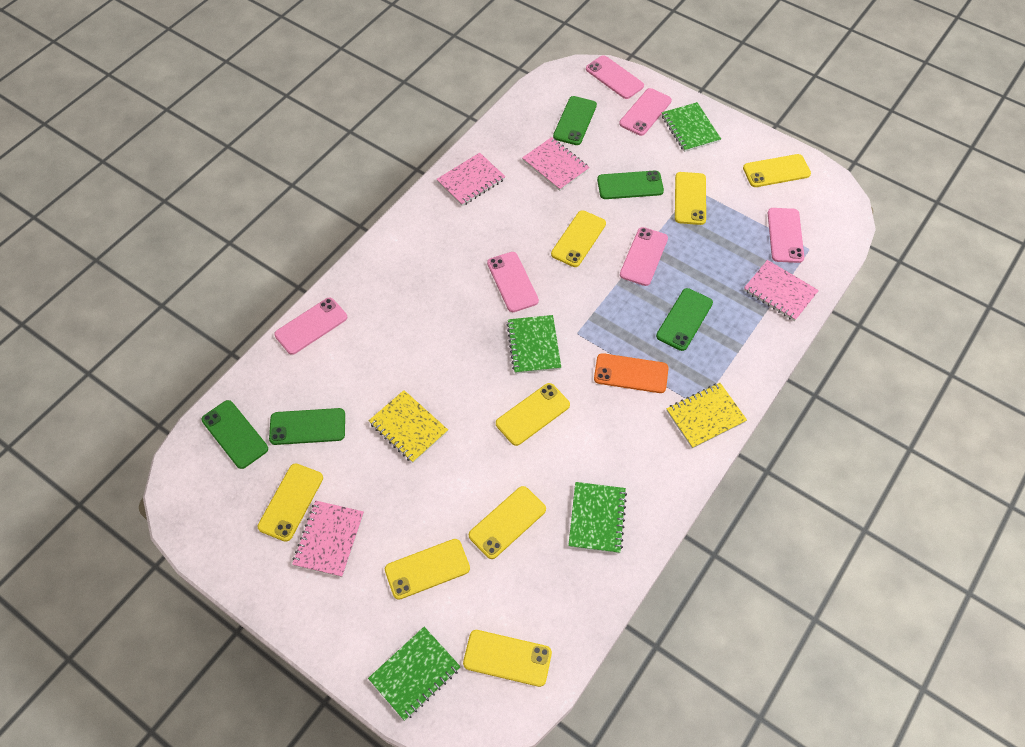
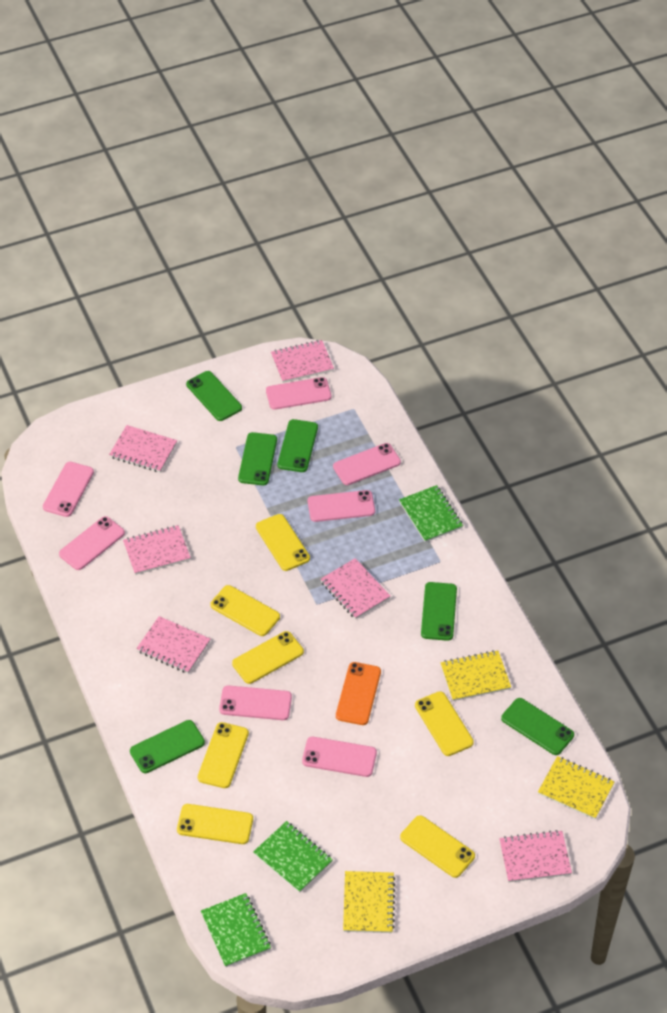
green notebook: [368,627,461,721] [507,315,561,374] [568,482,627,553] [662,102,721,152] = 4 -> [201,893,271,967] [253,821,333,893] [399,485,463,542] = 3
green phone: [202,400,268,469] [269,408,345,445] [553,96,597,145] [597,171,664,199] [656,288,713,351] = 5 -> [130,720,205,773] [186,371,242,421] [238,432,277,485] [278,419,318,472] [421,582,457,641] [501,698,574,755] = 6
pink notebook: [292,501,364,577] [436,153,506,206] [522,137,590,191] [744,260,819,321] = 4 -> [109,425,177,472] [123,525,191,575] [136,616,210,674] [271,340,334,383] [320,558,390,619] [499,830,572,882] = 6
pink phone: [274,298,347,355] [487,252,539,312] [586,55,644,99] [619,88,672,136] [620,227,668,286] [768,208,804,263] = 6 -> [43,462,94,517] [59,516,125,570] [219,685,292,720] [266,377,331,410] [302,737,377,777] [308,490,375,522] [333,443,401,485] = 7
yellow notebook: [369,390,448,463] [667,383,747,449] = 2 -> [343,871,395,933] [440,650,511,701] [538,756,615,819] = 3
yellow phone: [258,463,323,542] [385,539,470,600] [463,630,552,687] [469,486,546,559] [496,383,570,446] [551,210,606,267] [675,172,706,225] [743,154,811,187] = 8 -> [177,804,253,844] [198,722,249,788] [210,585,280,636] [232,631,304,684] [256,514,310,571] [400,815,475,878] [415,691,474,756] = 7

